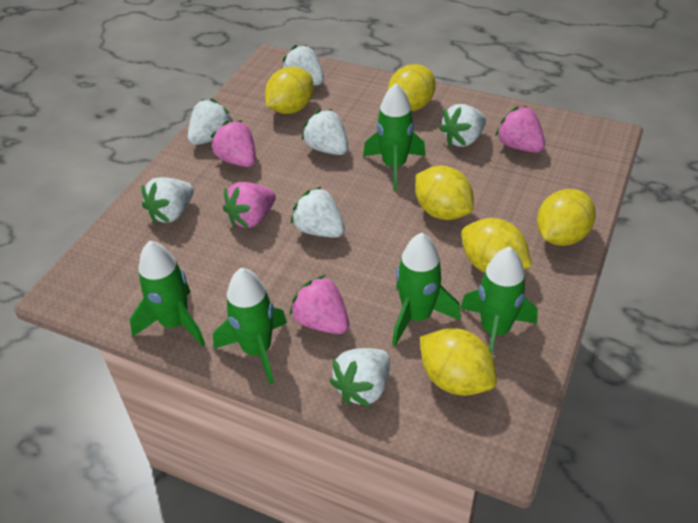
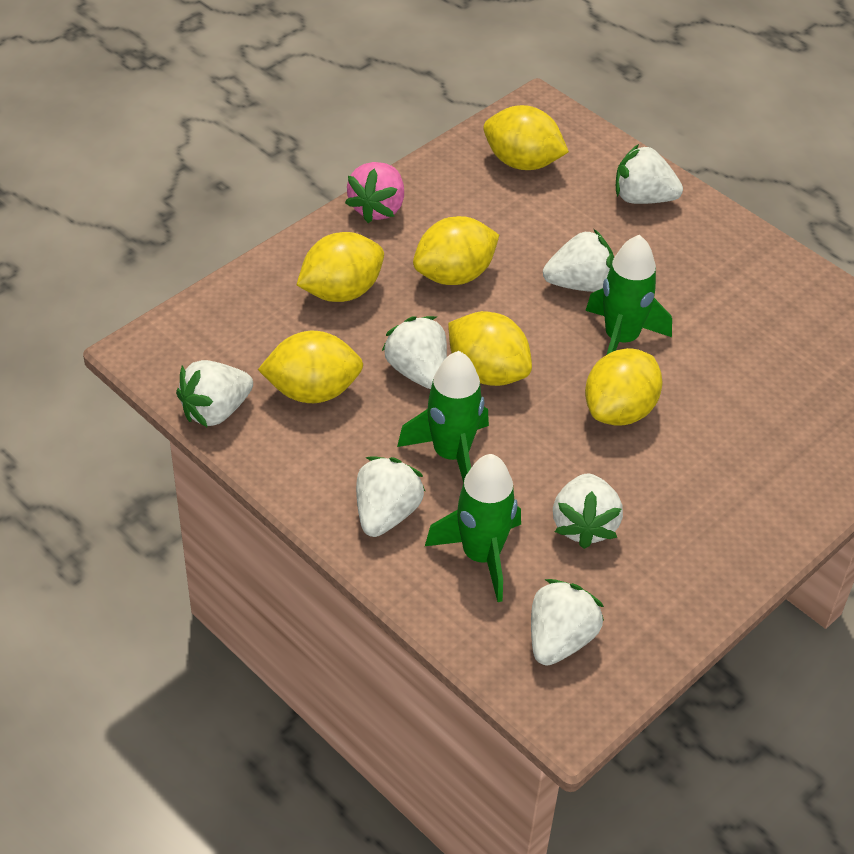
green rocket: [130,241,205,347] [213,268,287,385] [363,83,426,190] [392,233,461,346] [461,247,538,354] = 5 -> [397,351,489,483] [425,454,521,602] [586,235,672,354] = 3
pink strawberry: [211,120,256,167] [223,182,276,228] [290,275,349,334] [495,106,545,152] = 4 -> [345,162,404,223] = 1

